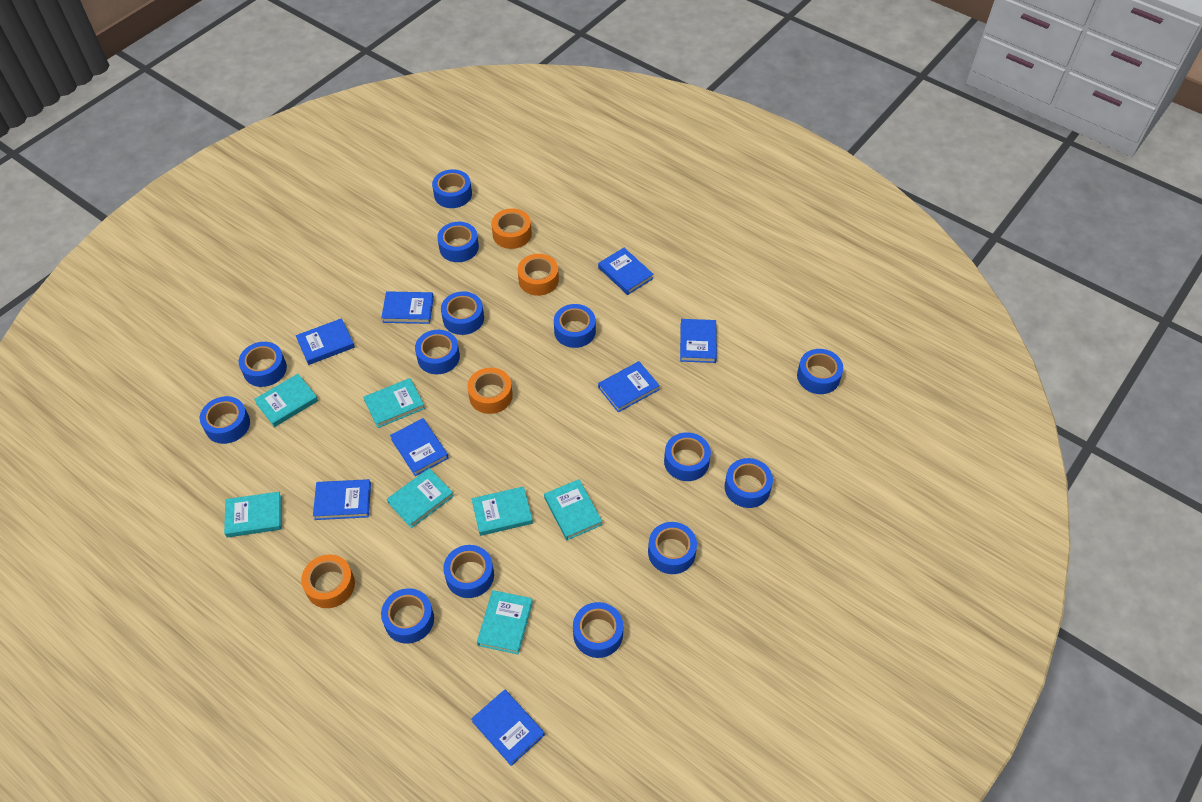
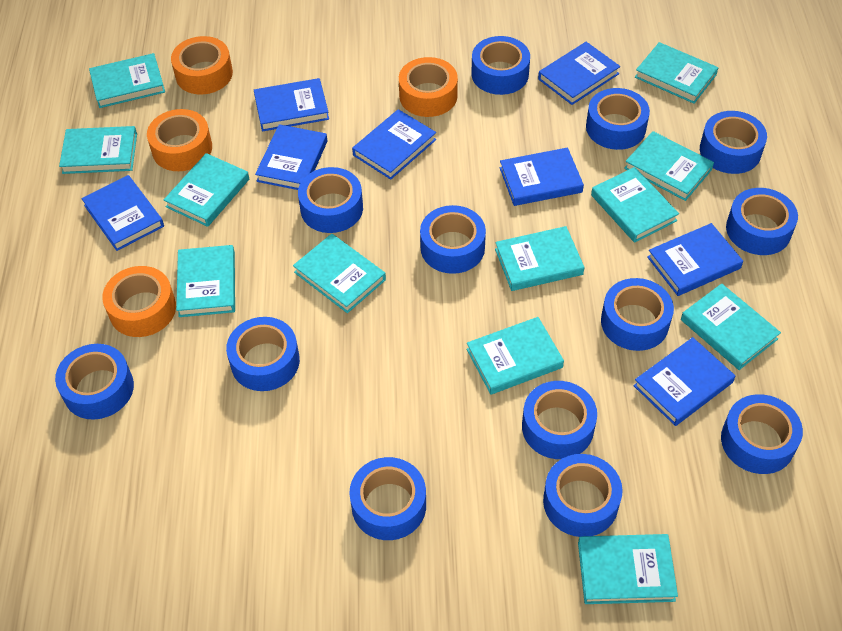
blue tape: [200,396,250,444] [239,342,287,387] [381,588,434,644] [415,330,460,374] [432,169,472,208] [437,222,479,262] [441,291,484,335] [443,545,494,598] [554,304,596,348] [573,602,623,658] [648,522,697,574] [664,432,711,481] [725,458,773,508] [797,349,843,394] = 14 -> [55,344,134,420] [226,317,300,391] [298,167,363,233] [349,457,426,540] [420,205,486,274] [471,36,530,95] [522,381,597,459] [543,454,623,537] [586,88,650,150] [601,278,674,351] [700,111,767,174] [721,394,803,474] [726,188,798,255] = 13
turquoise book: [224,492,282,537] [254,374,318,427] [364,378,425,428] [387,468,454,528] [472,486,533,536] [477,590,533,654] [544,479,602,540] = 7 -> [59,126,137,174] [89,53,165,108] [164,153,249,227] [176,245,235,317] [293,234,386,313] [467,317,564,395] [495,226,585,291] [578,534,678,604] [591,167,679,243] [624,131,714,201] [635,42,718,104] [681,283,781,370] = 12

